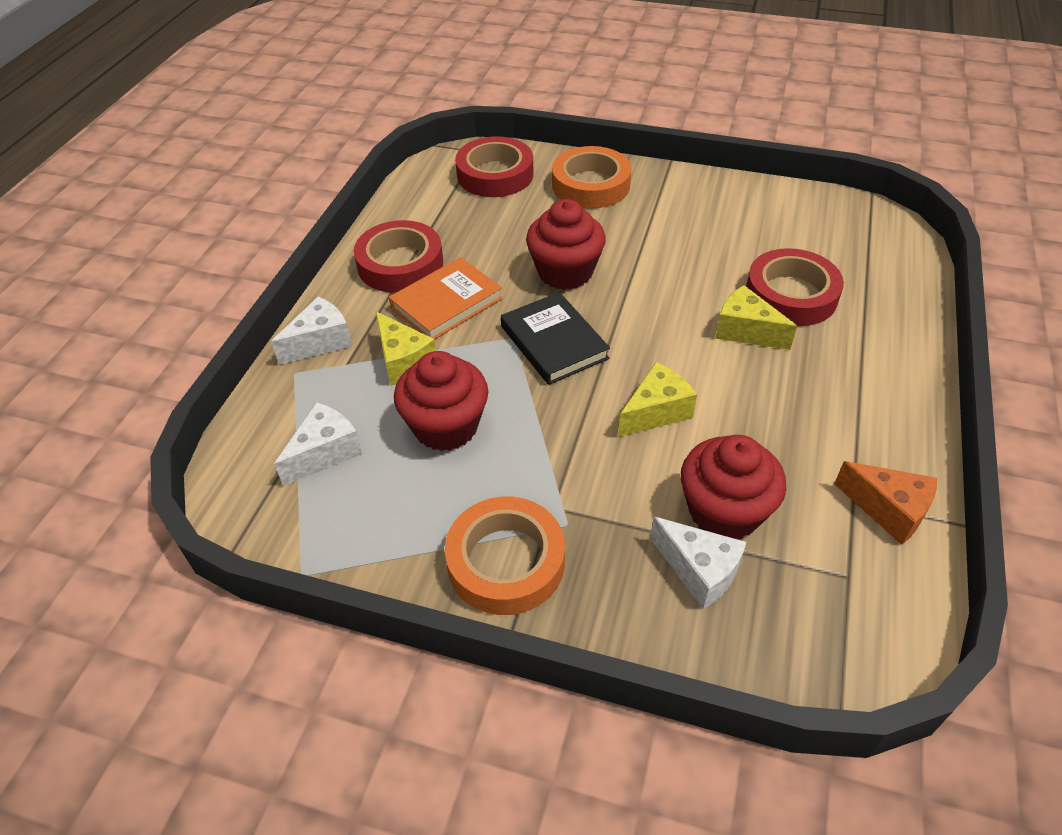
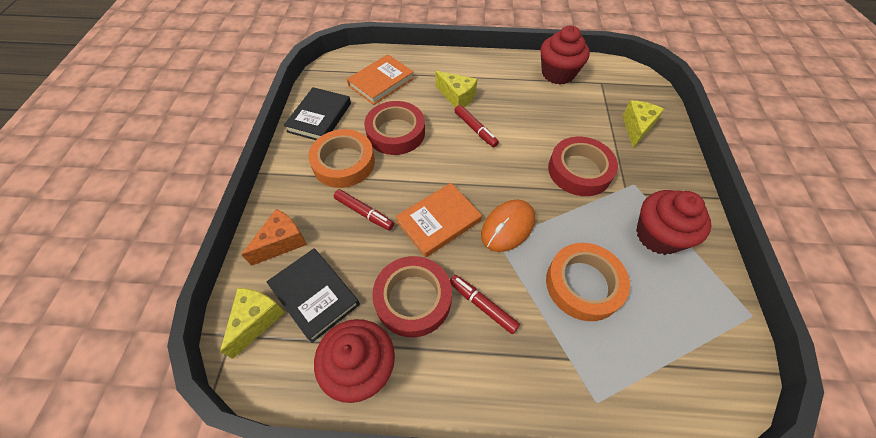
black book: [501,292,610,385] = 1 -> [266,248,360,343] [284,87,351,140] = 2
orange book: [389,257,503,340] = 1 -> [347,54,414,105] [396,183,482,258] = 2
orange mouse: none = 0 -> [481,199,535,252] = 1
red marker: none = 0 -> [334,189,394,230] [450,275,520,334] [454,105,499,147] = 3
white cheese: [271,297,352,365] [274,402,362,486] [650,517,746,609] = 3 -> none = 0

